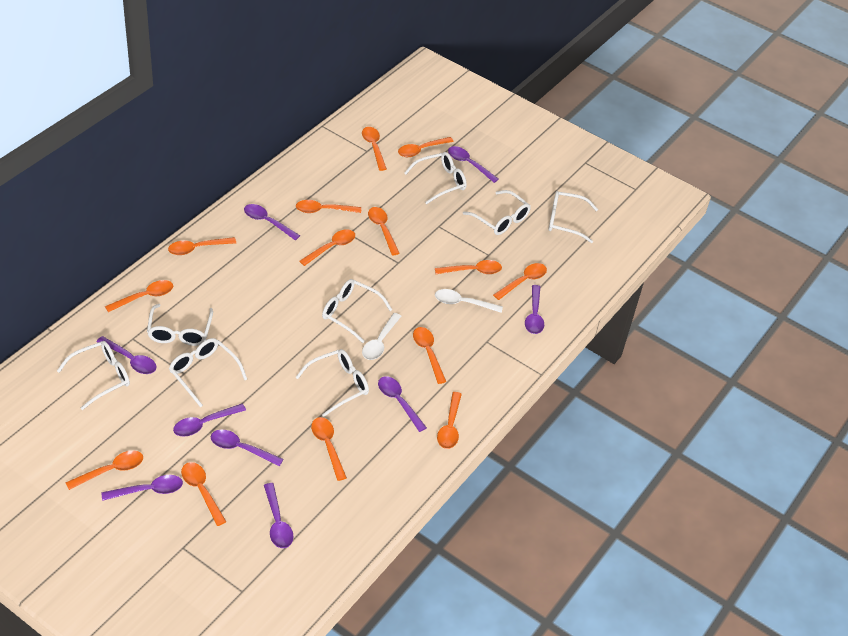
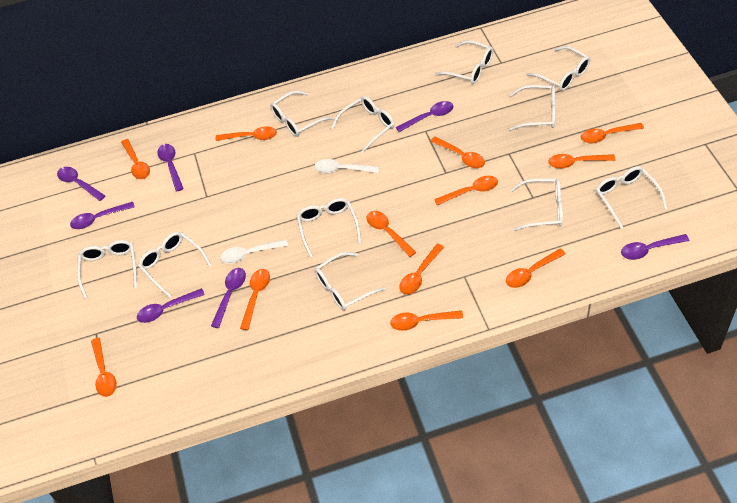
orange spoon: [65,451,143,490] [105,280,173,312] [168,237,236,255] [181,462,226,526] [296,200,361,213] [299,229,355,266] [311,417,347,481] [362,127,387,171] [368,207,400,255] [398,137,454,157] [413,327,446,384] [435,260,502,274] [437,392,462,449] [493,263,547,300] = 14 -> [91,338,117,397] [121,139,150,179] [216,127,277,141] [240,269,270,330] [366,211,416,257] [390,310,463,331] [399,243,444,295] [431,136,485,168] [434,176,498,206] [506,248,566,288] [548,154,615,169] [581,123,644,143] = 12
purple spoon: [96,336,157,374] [101,475,183,501] [173,404,246,437] [211,430,283,466] [244,204,300,240] [264,483,293,548] [378,376,427,432] [448,146,499,183] [525,285,544,334] = 9 -> [57,167,105,201] [70,202,135,229] [137,288,205,323] [157,144,184,192] [211,268,246,328] [396,101,453,132] [621,234,689,260] = 7
white glasses: [57,341,130,410] [147,304,213,346] [169,338,247,407] [296,349,369,417] [322,279,392,343] [404,152,467,204] [463,190,531,235] [549,191,598,243] = 8 -> [77,240,137,298] [138,232,212,298] [270,91,334,137] [297,198,361,257] [314,252,386,311] [331,96,395,154] [435,40,493,84] [509,85,555,131] [510,179,563,231] [526,46,590,91] [596,166,667,229] = 11

